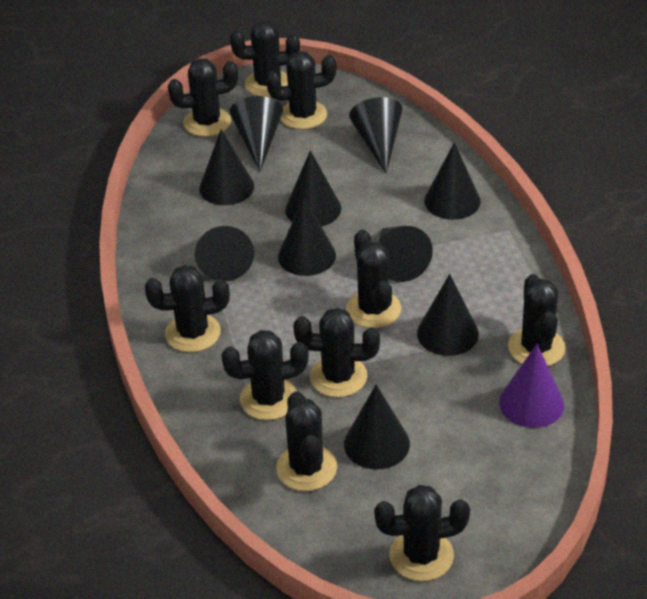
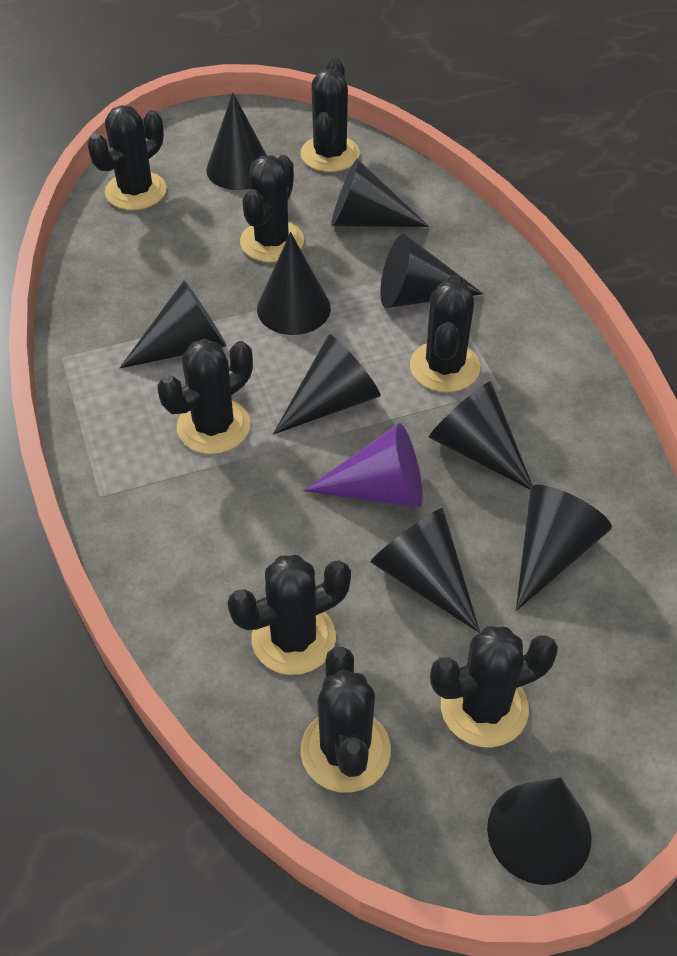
black cactus: [145,265,230,352] [168,58,238,137] [221,330,309,420] [230,20,300,97] [266,51,336,129] [276,391,337,491] [293,308,380,397] [346,229,401,328] [374,485,470,581] [508,274,566,366] = 10 -> [87,105,167,210] [157,339,253,454] [227,555,351,675] [240,155,304,262] [300,58,360,172] [300,647,391,793] [410,274,480,392] [430,626,558,747] = 8

